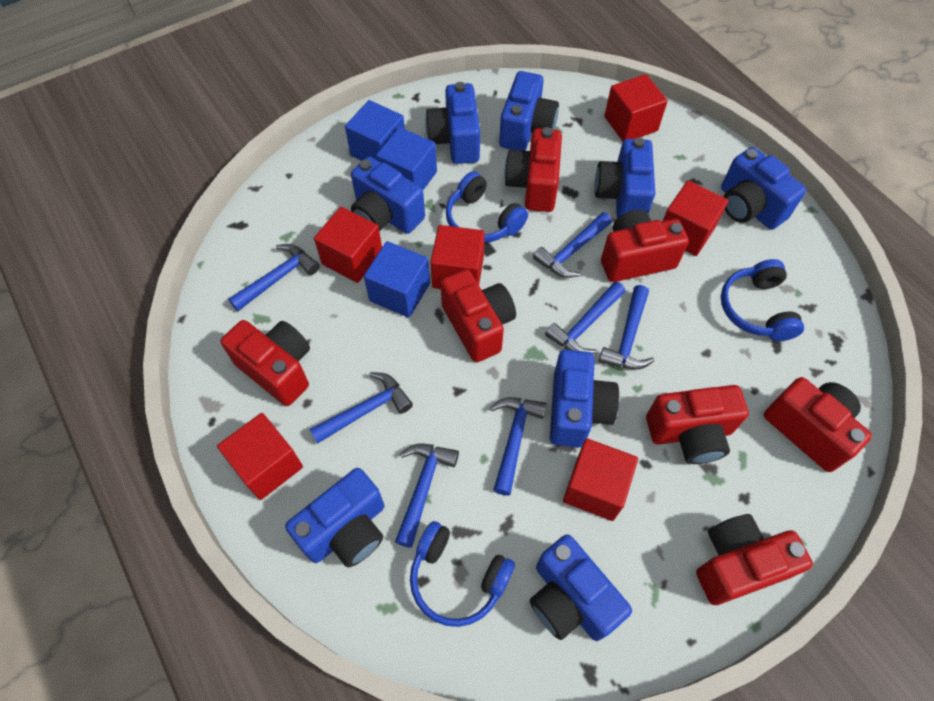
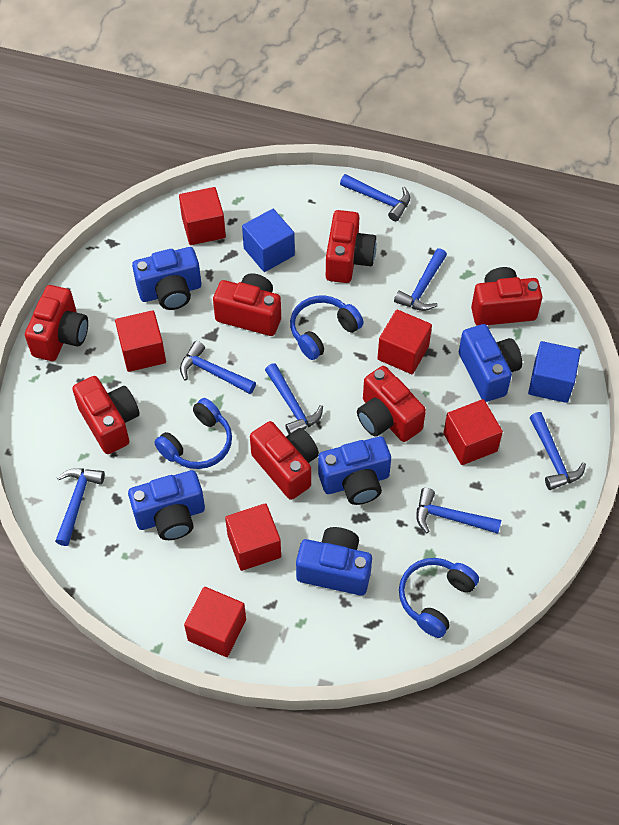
blue camera: [285,468,385,568] [351,157,425,234] [425,82,480,164] [499,71,559,151] [530,535,632,641] [550,350,619,448] [595,138,655,218] [721,147,806,230] = 8 -> [128,470,205,540] [132,247,201,310] [296,527,372,596] [318,436,391,505] [459,324,522,402] = 5
blue cube: [345,100,405,161] [364,241,430,318] [376,127,437,190] = 3 -> [242,209,295,272] [528,341,581,403] = 2

